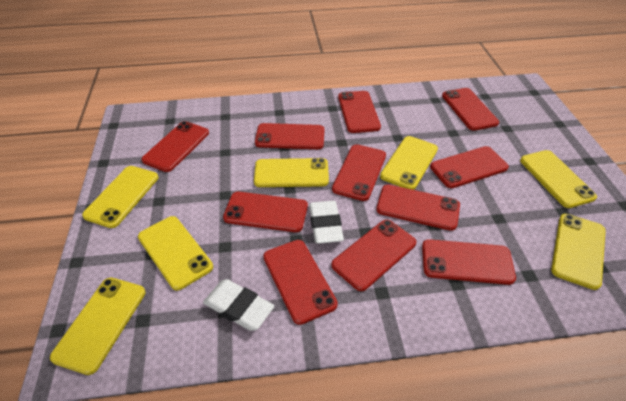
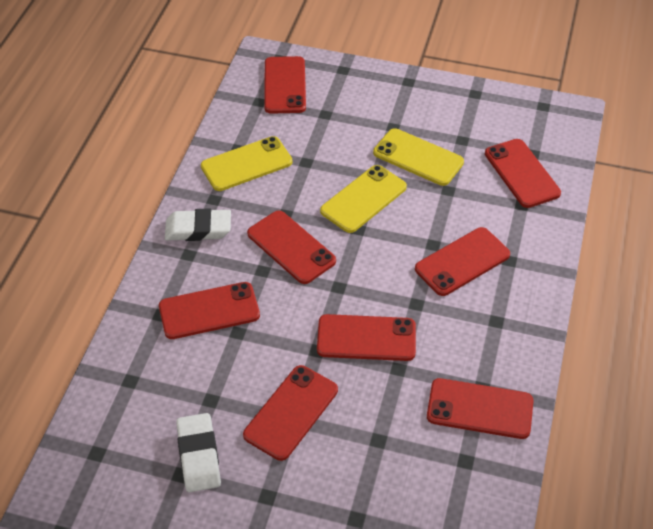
red phone: [141,121,209,172] [223,192,308,232] [255,123,324,149] [263,240,338,325] [331,219,416,291] [332,144,386,201] [338,91,381,133] [376,184,460,231] [422,239,516,285] [430,146,509,188] [442,88,499,131] = 11 -> [159,282,260,339] [243,365,338,461] [247,211,336,284] [264,56,306,114] [317,314,416,361] [415,227,510,296] [427,378,534,439] [485,139,561,208] = 8
yellow phone: [50,278,145,375] [82,166,158,228] [138,216,213,291] [254,158,329,187] [380,136,438,190] [520,150,597,208] [551,214,606,290] = 7 -> [201,136,292,191] [320,165,407,233] [373,128,464,186] = 3

